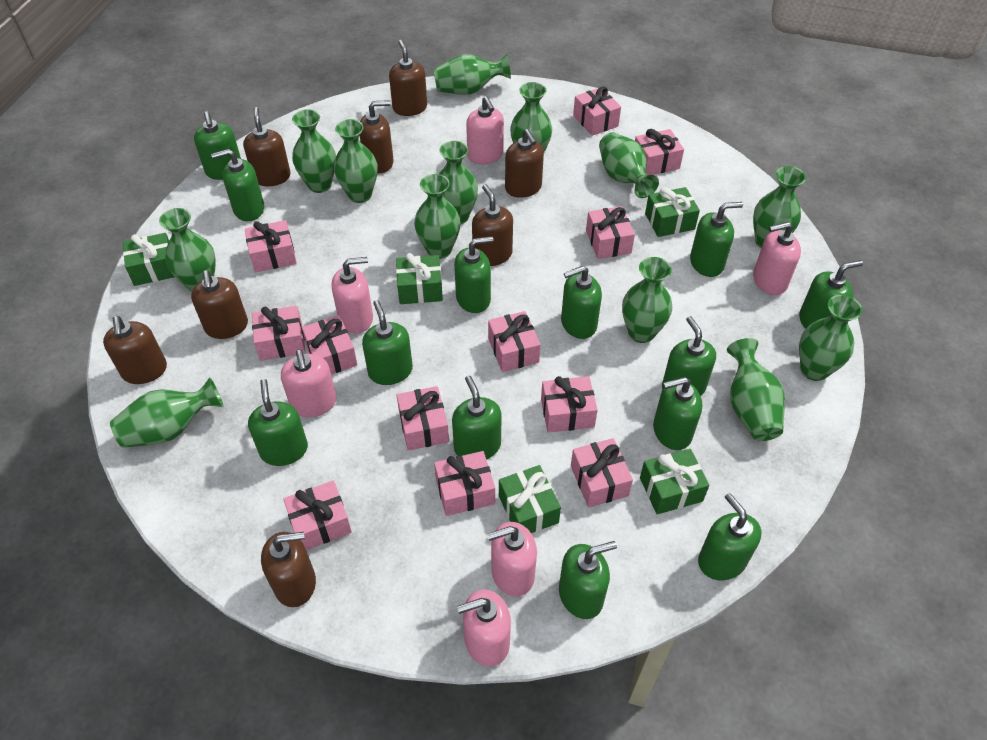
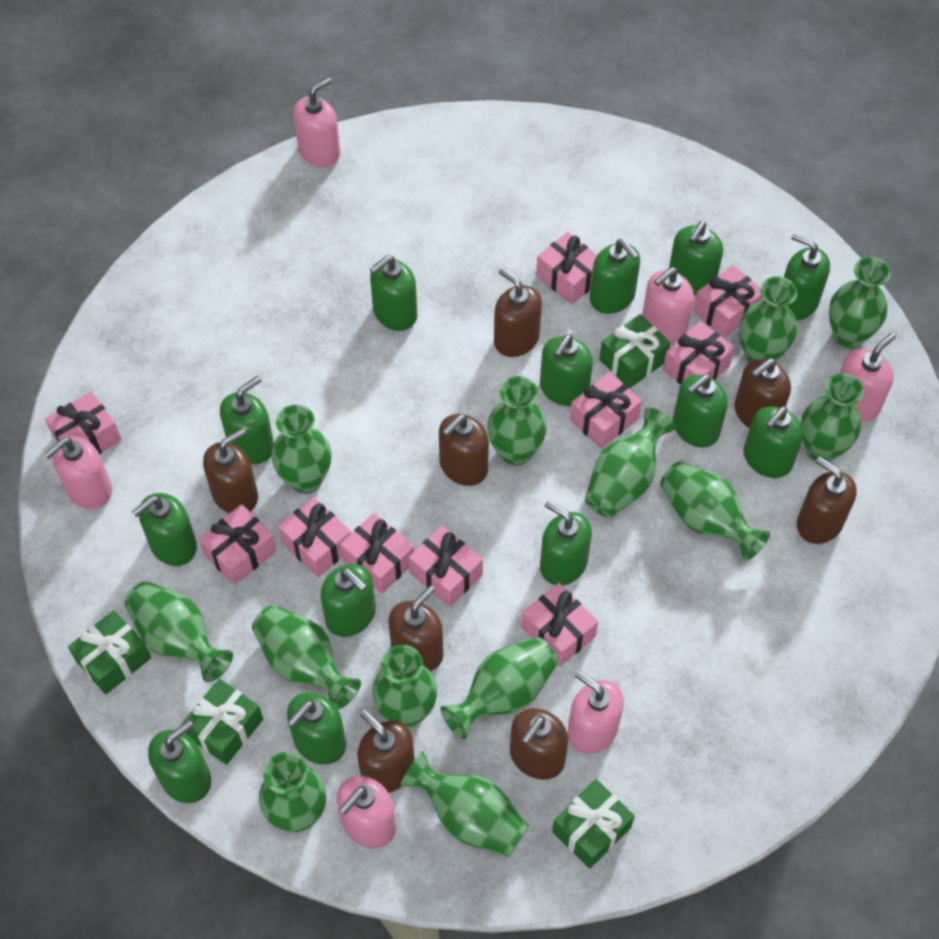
green gift: [123,233,175,286] [396,253,443,304] [499,465,561,533] [640,449,709,514] [645,187,700,237] = 5 -> [68,610,151,694] [182,678,263,765] [552,779,635,869] [599,314,671,389] = 4
pink gift: [245,220,297,272] [252,306,305,361] [283,480,352,550] [302,315,357,374] [397,386,449,451] [434,451,495,516] [488,311,541,372] [541,376,598,433] [571,438,633,508] [573,86,621,136] [586,206,635,259] [635,129,684,175] = 12 -> [45,391,121,454] [199,504,277,585] [278,497,351,577] [340,513,414,594] [408,525,483,607] [522,583,598,666] [536,232,597,305] [570,372,642,449] [663,321,735,385] [693,265,763,338] = 10

